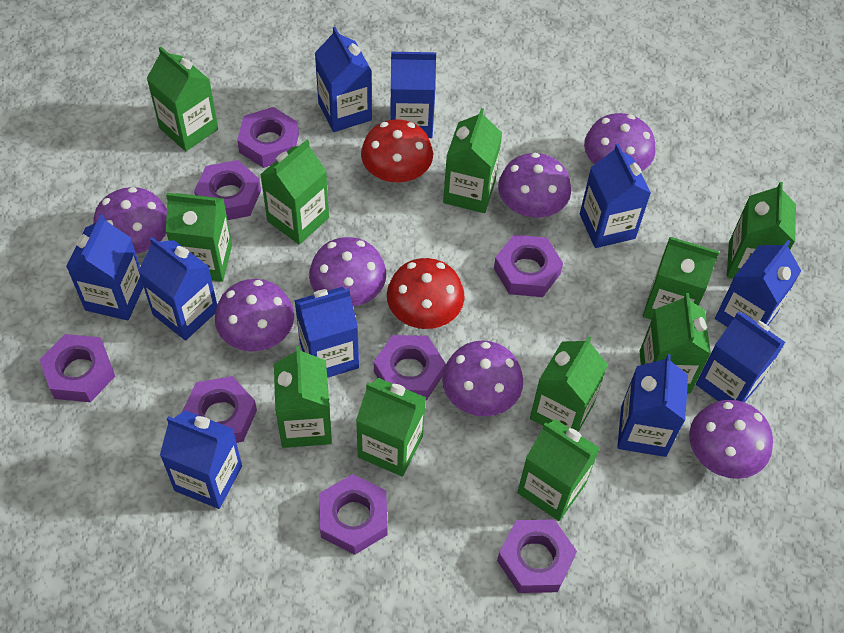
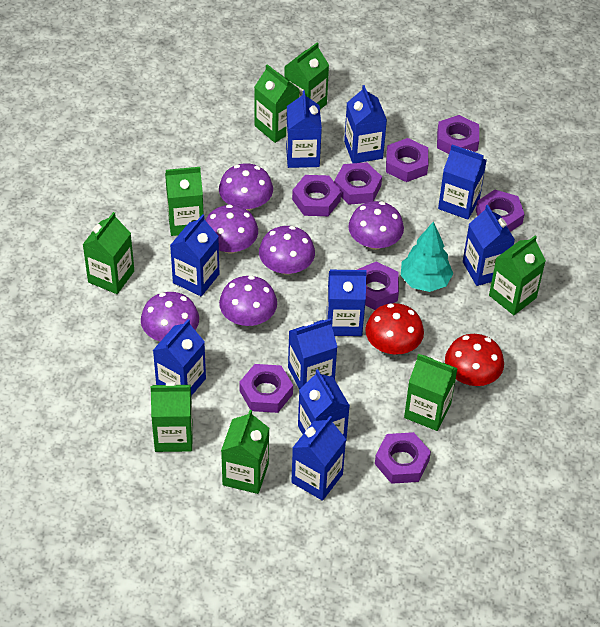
green carton: [146,46,218,151] [166,193,232,282] [260,140,329,245] [274,346,332,448] [356,378,426,477] [443,108,502,213] [517,419,600,521] [530,336,608,432] [640,293,711,393] [643,237,720,320] [727,182,796,279] = 11 -> [83,212,134,294] [151,382,193,452] [165,167,204,236] [221,410,269,494] [254,64,300,143] [284,42,329,109] [404,354,458,431] [489,236,546,315] = 8
purple mushroom: [93,187,167,254] [215,279,294,351] [309,237,386,306] [442,341,523,417] [498,153,571,217] [584,113,656,171] [689,400,773,479] = 7 -> [141,292,199,341] [205,204,258,253] [219,163,273,211] [219,276,277,326] [259,226,315,275] [348,201,404,250] = 6
turquoise tree: none = 0 -> [401,221,453,292] = 1

